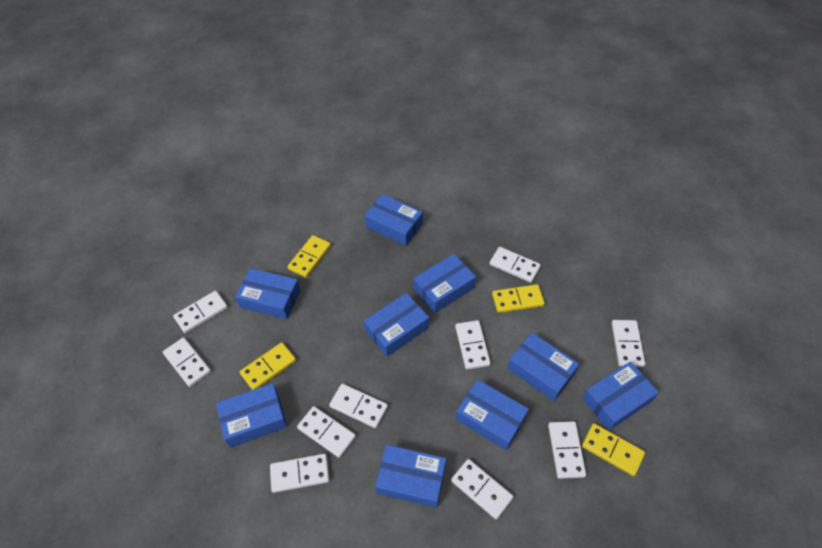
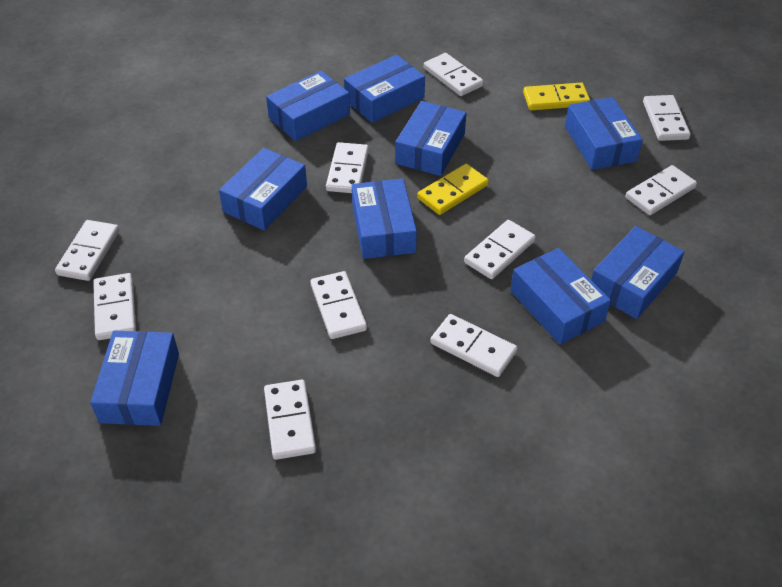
yellow domino: [240,342,296,390] [287,235,331,278] [492,284,545,313] [582,423,645,476] = 4 -> [417,164,489,215] [523,82,590,110] = 2

